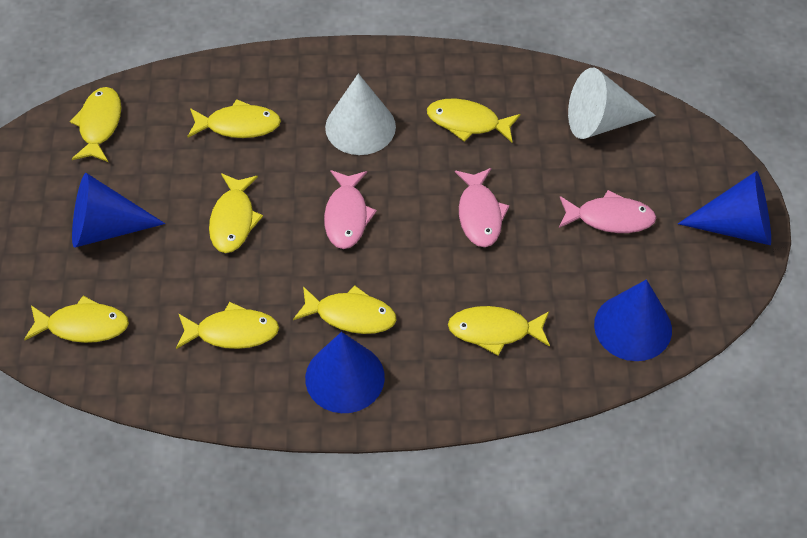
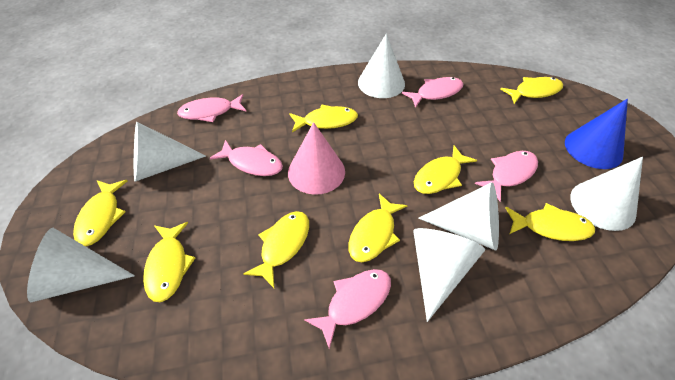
blue cone: [72,173,165,248] [305,332,385,413] [594,279,672,361] [678,171,771,245] = 4 -> [565,99,628,169] = 1
pink cone: none = 0 -> [288,122,345,195] = 1
pink fish: [324,170,377,249] [455,168,509,247] [559,190,656,233] = 3 -> [177,94,247,122] [210,140,283,176] [304,269,391,349] [402,77,463,108] [475,151,538,201] = 5
white cone: [325,73,396,155] [568,68,656,139] = 2 -> [27,228,135,302] [134,122,206,182] [358,33,405,98] [413,228,485,322] [418,182,499,251] [570,157,643,231] = 6

